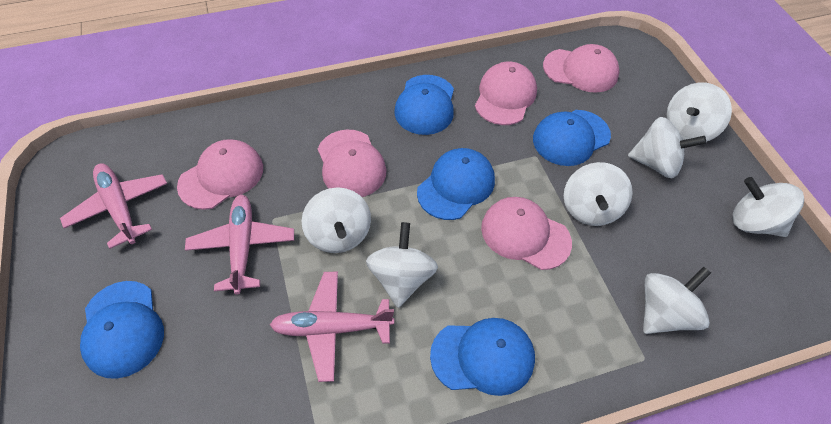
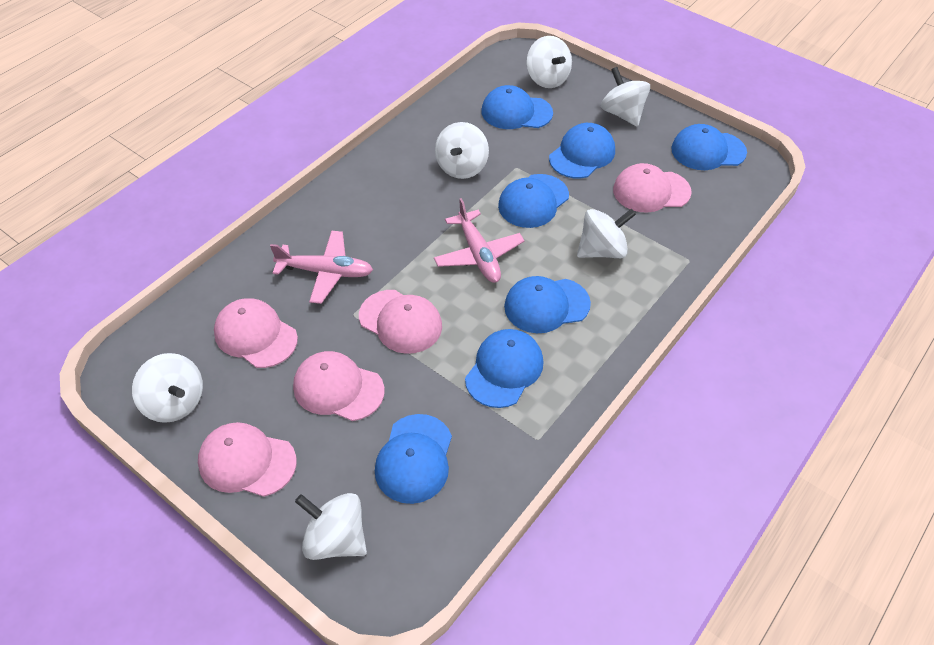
blue cap: [80,281,164,379] [394,75,454,135] [417,148,495,220] [430,318,535,396] [533,110,611,166] = 5 -> [375,414,452,504] [465,329,543,408] [481,85,553,129] [498,174,569,228] [504,276,591,333] [549,123,615,179] [671,124,747,170] = 7
pink plane: [60,164,167,249] [185,195,294,295] [270,271,394,382] = 3 -> [270,231,373,304] [434,198,524,283] = 2
white spinning top: [302,187,371,253] [366,222,438,308] [564,162,633,226] [628,117,706,178] [643,266,711,334] [666,82,732,142] [733,177,804,237] = 7 -> [132,353,203,423] [295,493,367,560] [435,122,489,179] [526,36,572,88] [577,208,636,258] [601,67,650,127] = 6

